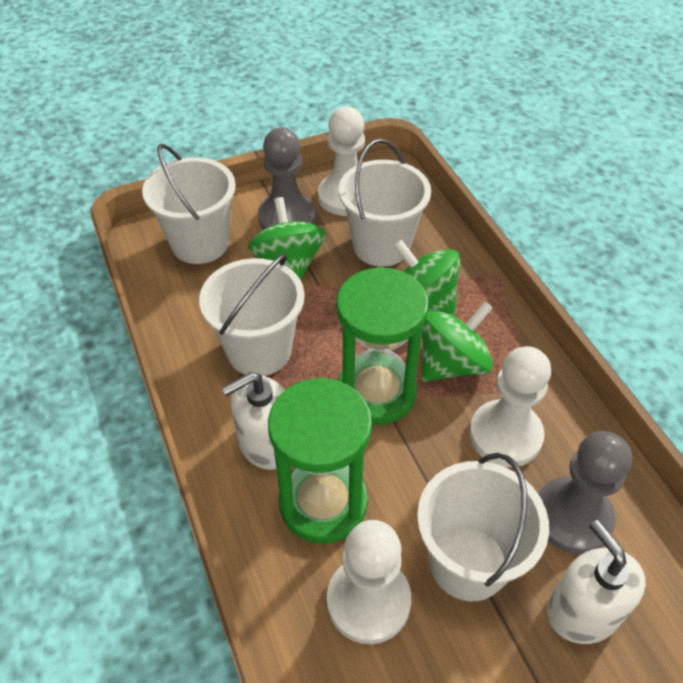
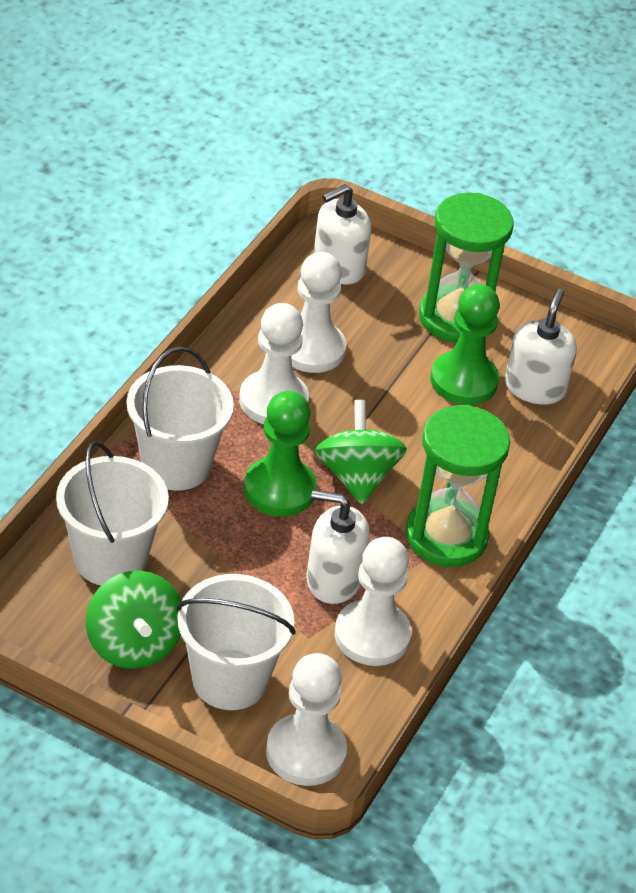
green pawn: none = 0 -> [244,391,316,517] [430,284,500,405] = 2
green spinning top: [248,197,326,280] [394,239,460,316] [422,301,493,382] = 3 -> [86,570,181,669] [315,400,407,504] = 2
grey pawn: [258,128,316,230] [538,431,632,554] = 2 -> none = 0
white bucket: [142,144,236,264] [199,253,305,376] [339,139,431,267] [417,453,549,601] = 4 -> [56,441,169,585] [127,347,234,491] [176,574,296,710] = 3
white pawn: [318,107,365,216] [327,520,411,644] [469,346,551,467] = 3 -> [239,303,309,424] [266,653,347,786] [291,252,346,373] [335,537,412,666] = 4
white soap dispenser: [222,372,285,470] [547,520,645,644] = 2 -> [307,490,370,604] [314,184,371,285] [505,289,577,405] = 3

